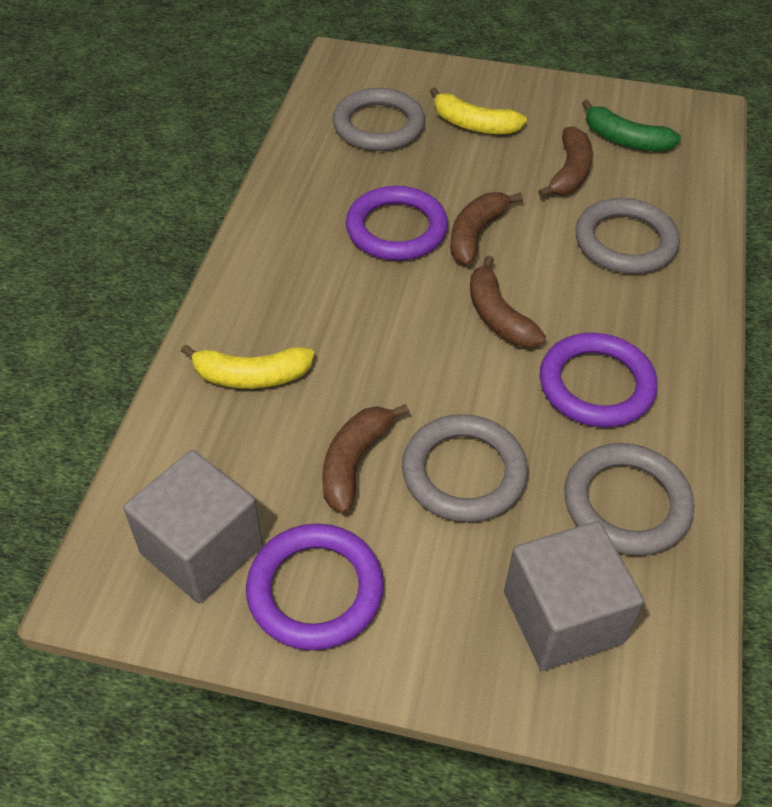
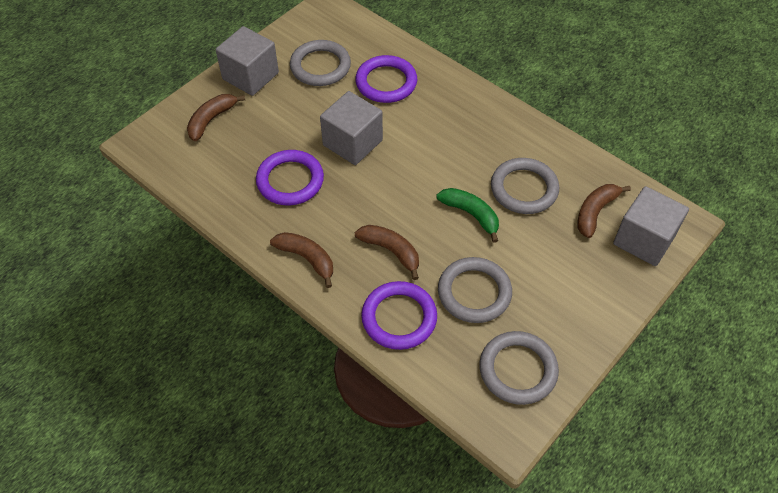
grey cube: [123,450,263,603] [504,521,644,671] = 2 -> [216,26,279,96] [320,91,383,165] [613,186,689,266] = 3
yellow banana: [181,344,314,389] [430,87,527,134] = 2 -> none = 0

